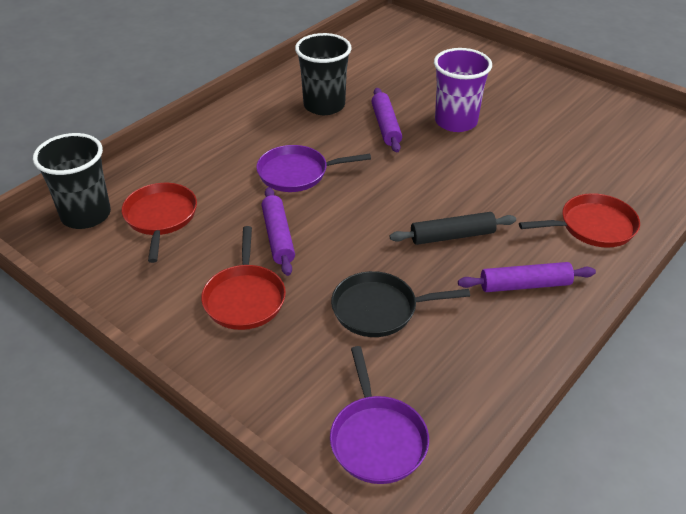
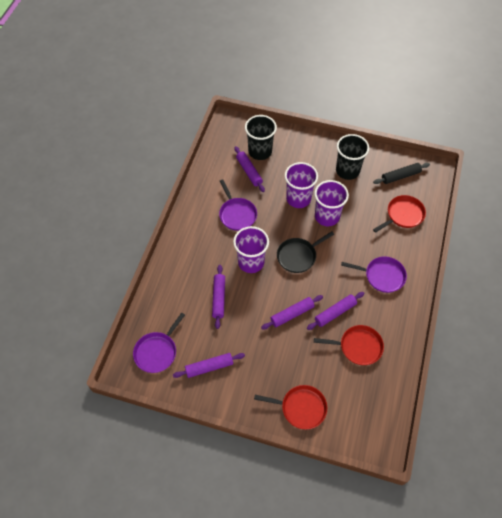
purple cup: [434,48,492,132] = 1 -> [233,226,269,273] [285,162,318,208] [314,180,349,226] = 3
purple pan: [256,145,371,192] [330,346,429,484] = 2 -> [133,313,185,373] [219,179,257,231] [341,256,407,293] = 3
purple rolling pin: [262,187,295,276] [372,88,402,152] [458,262,596,292] = 3 -> [173,353,245,378] [212,265,225,329] [234,146,265,192] [261,295,323,330] [307,292,365,330] = 5

